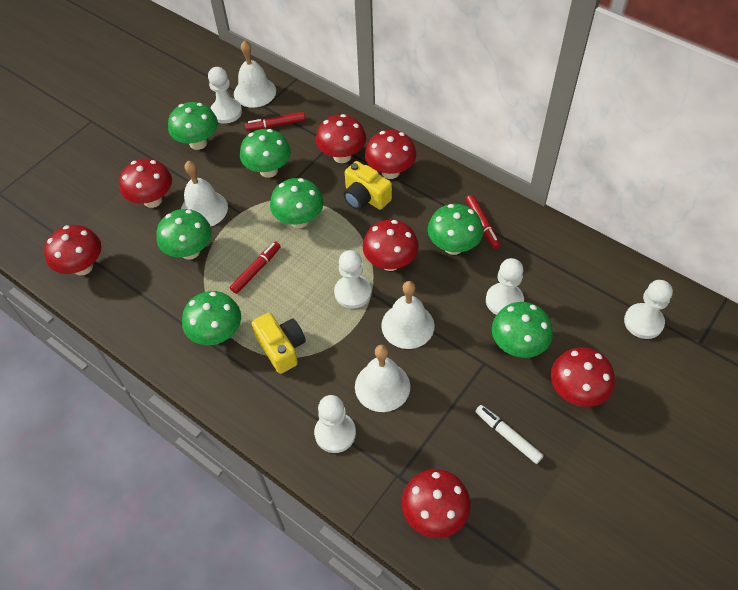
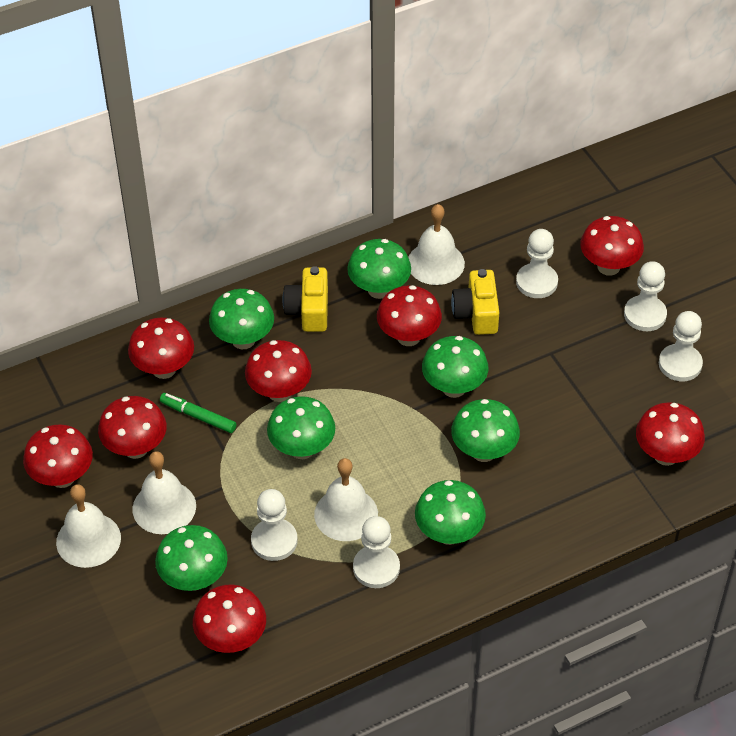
green marker: none = 0 -> [160,393,236,433] = 1
red marker: [230,241,281,294] [245,112,305,131] [466,195,501,249] = 3 -> none = 0
red mushroom: [44,225,102,276] [119,159,172,208] [316,114,366,163] [363,220,419,271] [365,130,416,179] [402,469,471,538] [551,347,615,407] = 7 -> [23,424,93,488] [98,396,167,459] [128,318,194,379] [193,584,266,653] [245,340,312,402] [377,285,442,346] [580,216,644,276] [636,402,705,466] = 8
white marker: [475,405,544,464] = 1 -> none = 0

